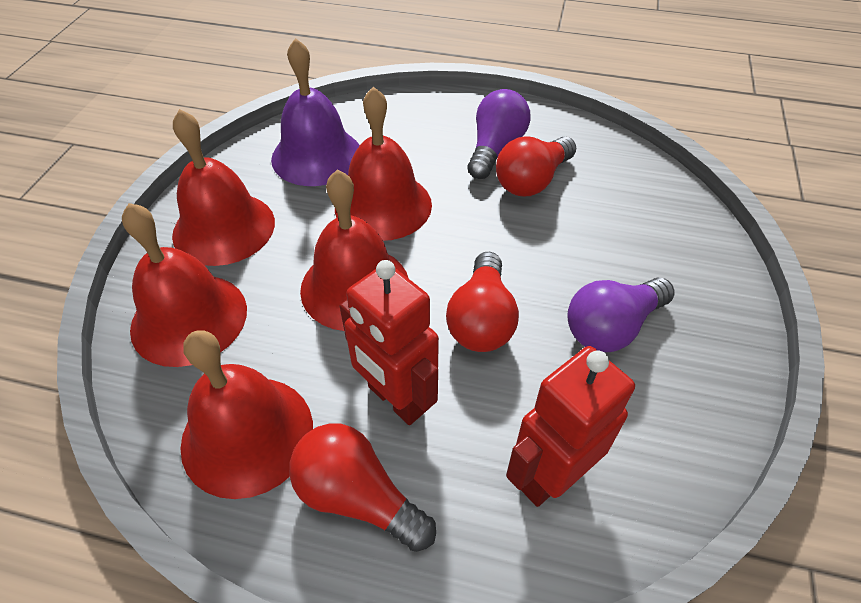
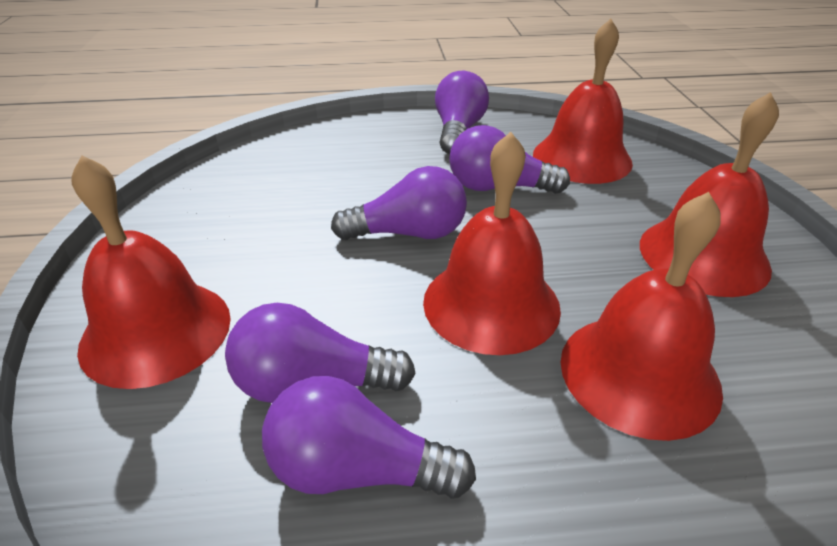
purple bell: [271,38,360,186] = 1 -> none = 0
purple light bulb: [467,89,530,179] [567,277,675,352] = 2 -> [225,303,416,403] [262,376,476,499] [331,166,467,240] [435,71,489,154] [449,125,570,194] = 5
red light bulb: [289,423,436,552] [446,252,519,352] [496,136,576,196] = 3 -> none = 0
red robot: [340,260,439,425] [506,346,635,507] = 2 -> none = 0

